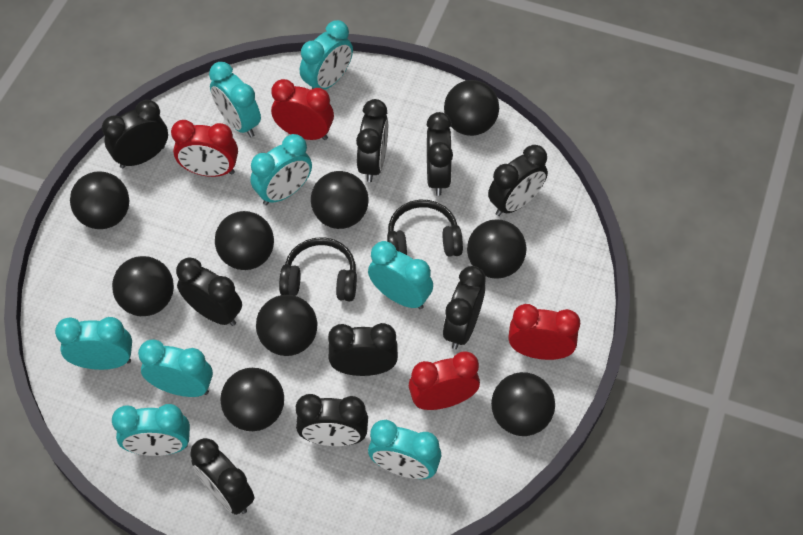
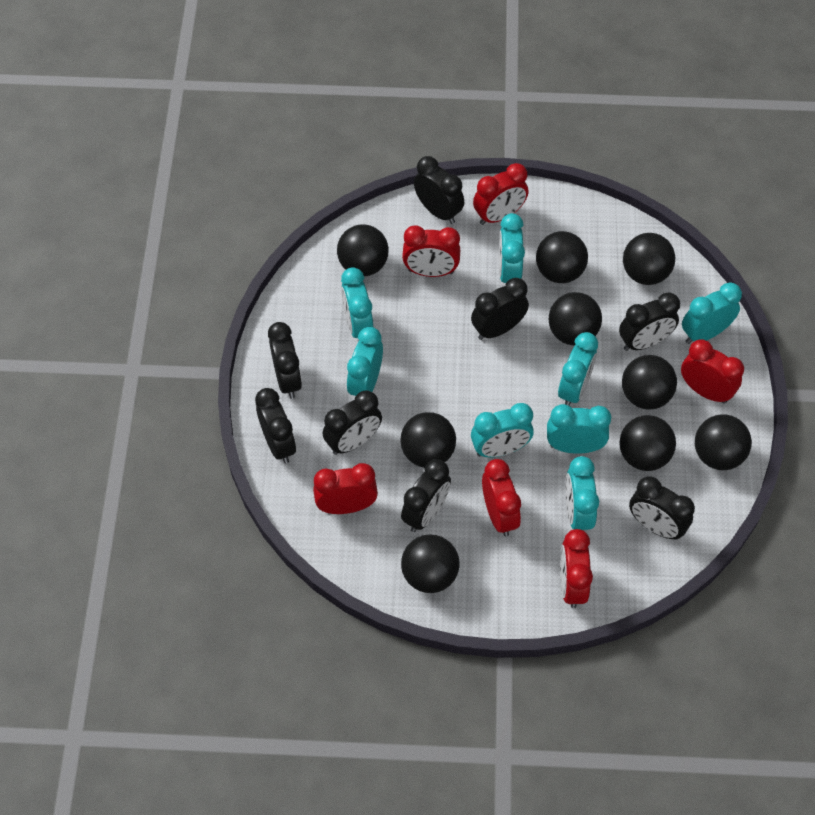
black clock: [102,100,168,168] [176,258,242,326] [190,438,255,515] [296,394,368,446] [328,323,398,376] [356,99,388,182] [427,112,453,196] [443,266,486,349] [488,145,548,216] = 9 -> [255,388,296,464] [268,322,302,399] [323,390,382,455] [401,459,451,532] [414,156,464,224] [471,278,529,340] [619,292,680,351] [629,476,695,540] = 8
black headphones: [279,237,357,301] [387,200,463,257] = 2 -> none = 0
red clock: [171,120,238,177] [271,79,334,140] [409,351,480,410] [508,304,580,360] = 4 -> [313,463,378,514] [402,226,460,277] [473,163,528,225] [482,459,521,536] [560,529,593,608] [681,339,744,404] = 6

